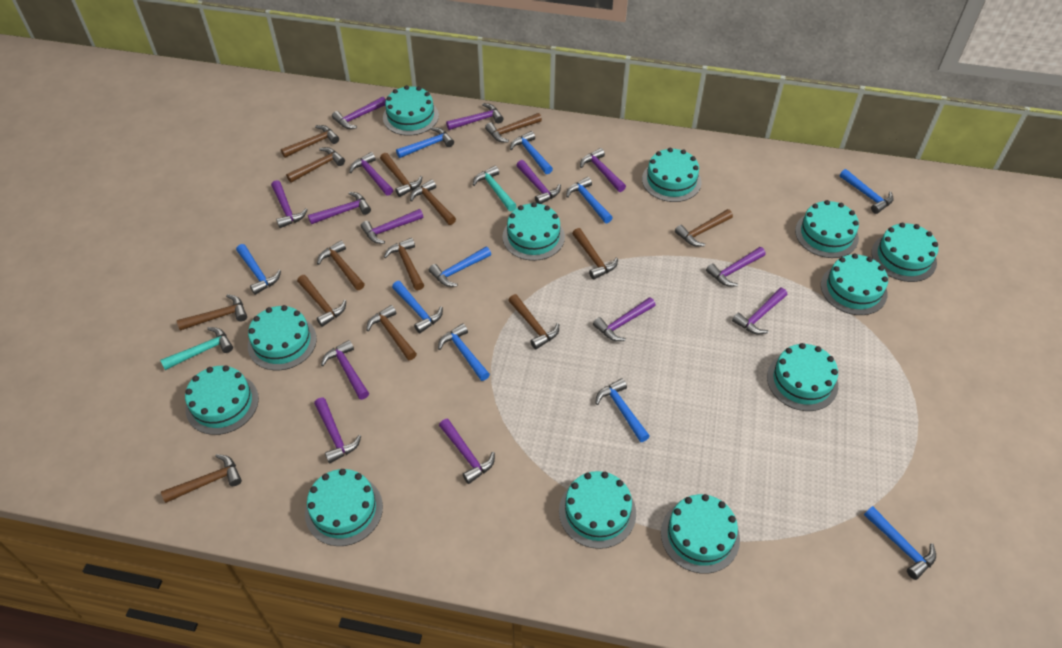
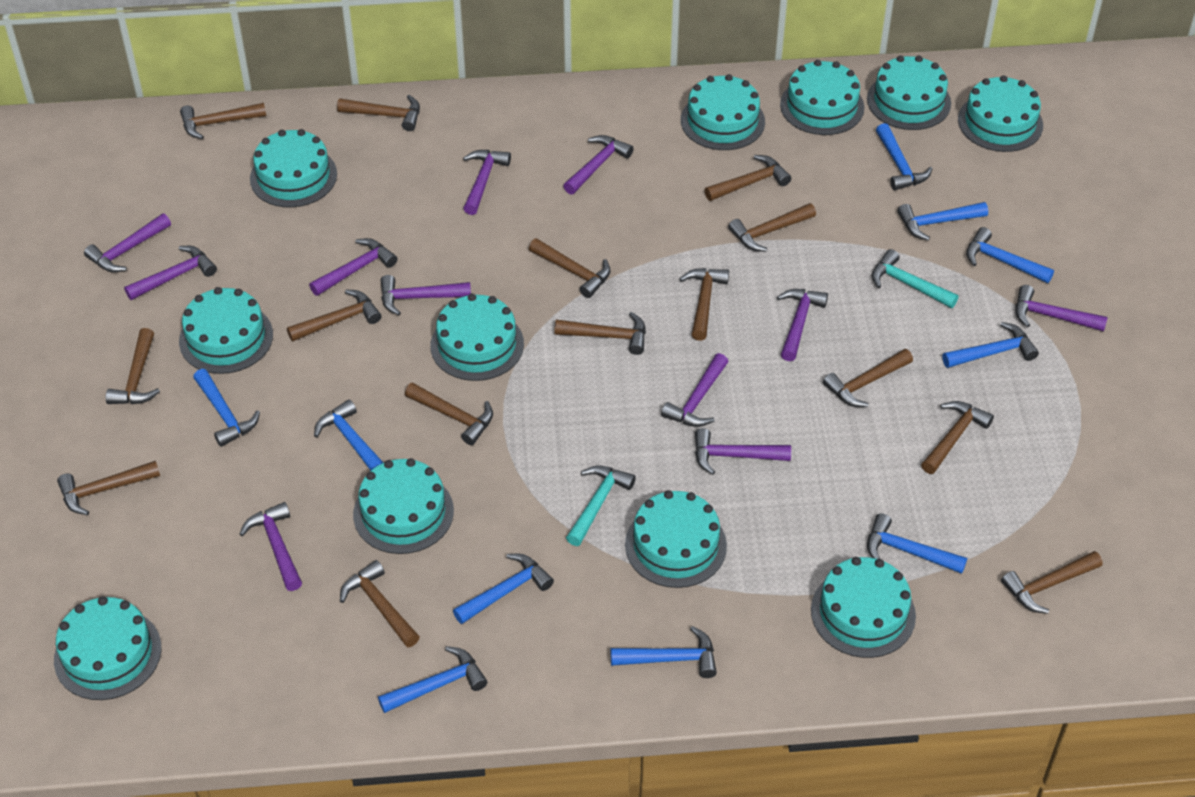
brown hammer: [161,454,242,503] [177,294,247,331] [281,125,339,158] [286,147,345,183] [297,275,346,327] [317,240,365,290] [366,305,417,360] [380,153,422,197] [384,238,424,290] [410,179,456,225] [485,113,542,143] [508,294,559,349] [572,228,618,279] [675,209,733,247] = 14 -> [57,461,160,515] [106,328,160,404] [180,103,266,139] [287,289,381,342] [337,95,420,131] [340,560,420,647] [405,383,493,445] [529,238,611,298] [554,312,646,355] [679,268,729,341] [705,155,791,201] [728,203,816,252] [823,349,913,407] [921,401,994,474] [1001,551,1102,614] = 15
purple hammer: [271,180,308,228] [308,192,371,224] [314,398,361,464] [321,340,369,400] [332,97,386,129] [349,152,393,196] [361,209,423,244] [439,418,495,484] [446,103,503,130] [516,160,561,204] [580,148,626,192] [593,297,655,341] [706,247,766,287] [732,288,787,335] = 14 -> [84,213,171,272] [124,246,217,300] [240,502,302,591] [309,238,398,296] [381,275,471,315] [463,150,511,215] [563,135,634,194] [661,353,728,427] [695,428,791,475] [777,289,828,361] [1015,285,1108,331] = 11
turquoise cake: [185,365,259,435] [248,305,317,370] [305,469,383,546] [383,85,439,136] [502,202,565,261] [559,471,636,549] [642,148,702,202] [661,494,740,574] [767,343,838,411] [795,200,859,258] [821,254,888,315] [872,223,939,282] = 12 -> [54,596,161,700] [179,287,273,374] [250,129,337,207] [353,458,454,554] [430,294,524,381] [625,490,727,588] [681,74,765,150] [780,60,864,135] [811,557,916,658] [867,56,951,130] [958,75,1043,152] = 11

